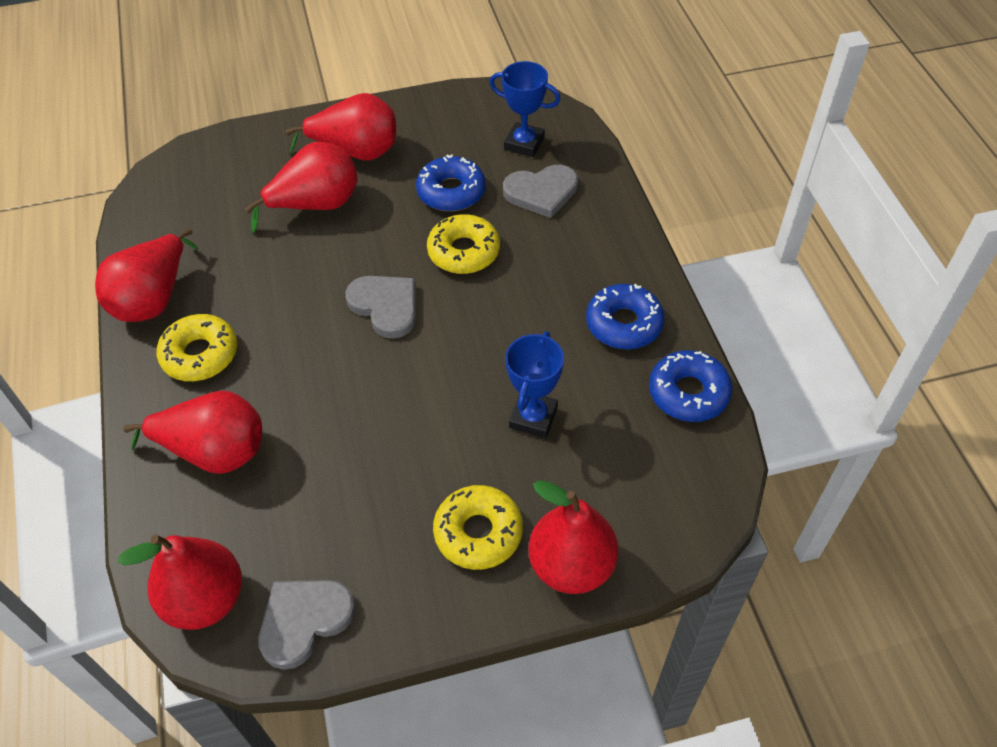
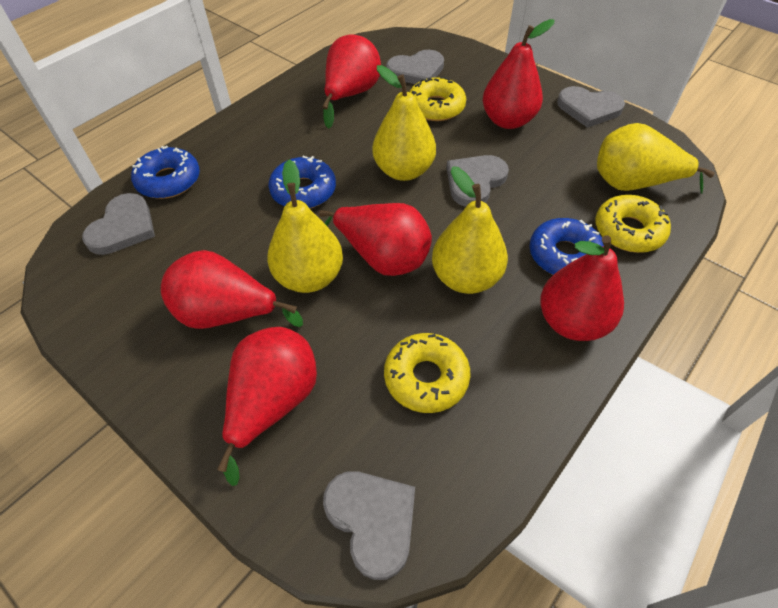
blue trophy: [490,61,561,157] [505,331,564,438] = 2 -> none = 0
grey heart: [259,580,356,670] [345,276,416,339] [503,165,578,218] = 3 -> [82,193,155,255] [323,471,415,580] [386,50,444,84] [446,155,509,207] [557,86,625,128] = 5
yellow pear: none = 0 -> [267,160,343,293] [372,65,436,181] [432,166,508,294] [597,123,715,194] = 4

